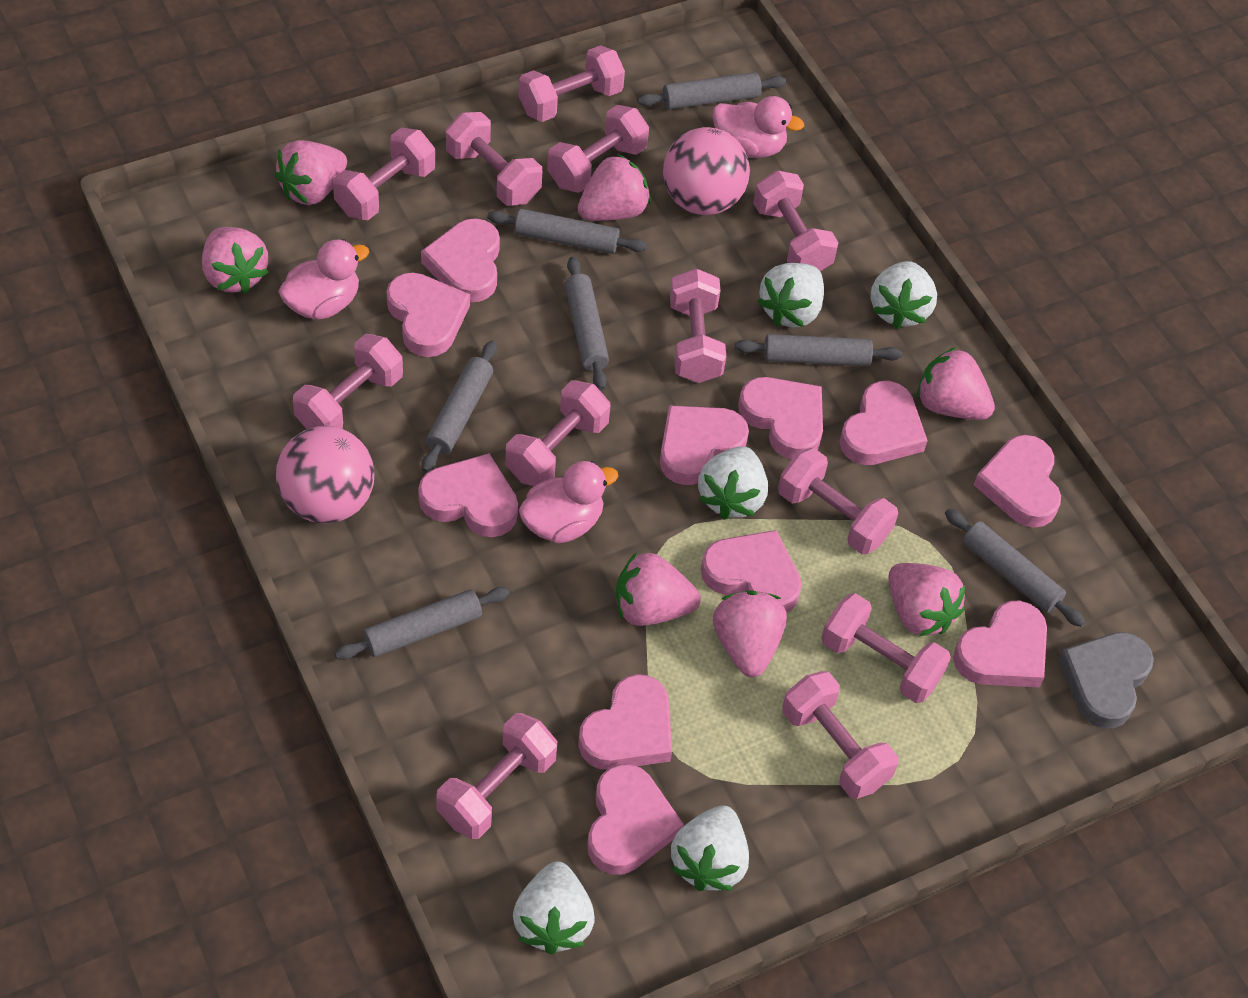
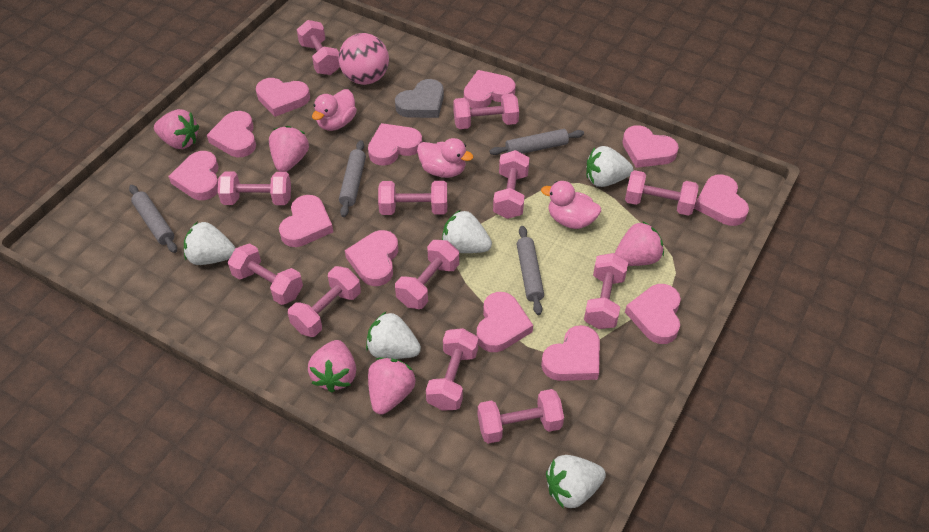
grey rolling pin: [334,587,509,660] [422,341,497,473] [487,209,647,254] [565,256,609,390] [637,72,786,109] [735,334,902,366] [945,509,1085,627] = 7 -> [129,185,177,253] [339,140,366,217] [490,129,584,155] [517,226,544,315] = 4
pink ball: [276,426,374,524] [663,127,750,215] = 2 -> [338,33,389,85] = 1
pink heart: [387,273,470,357] [418,453,518,537] [421,218,500,302] [578,674,672,770] [587,764,684,875] [660,405,749,485] [701,530,802,613] [738,377,823,459] [840,381,928,465] [953,601,1047,687] [974,435,1061,528] = 11 -> [168,151,219,200] [207,111,256,157] [256,78,310,117] [279,195,333,247] [345,230,398,286] [368,123,422,166] [464,70,516,108] [477,292,533,352] [541,325,600,381] [622,125,679,168] [625,284,681,344] [694,175,749,226] = 12
pink strawberry: [202,227,269,294] [275,140,347,205] [577,154,651,221] [616,552,701,626] [713,590,787,677] [888,563,965,636] [917,347,995,420] = 7 -> [154,109,199,149] [269,126,309,172] [308,340,356,392] [368,358,415,415] [615,221,664,266] = 5

